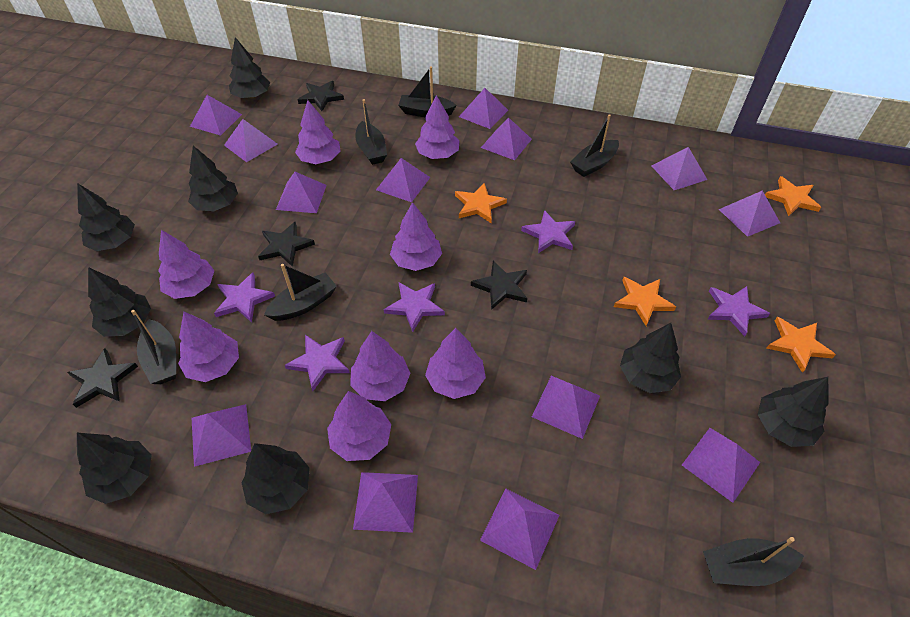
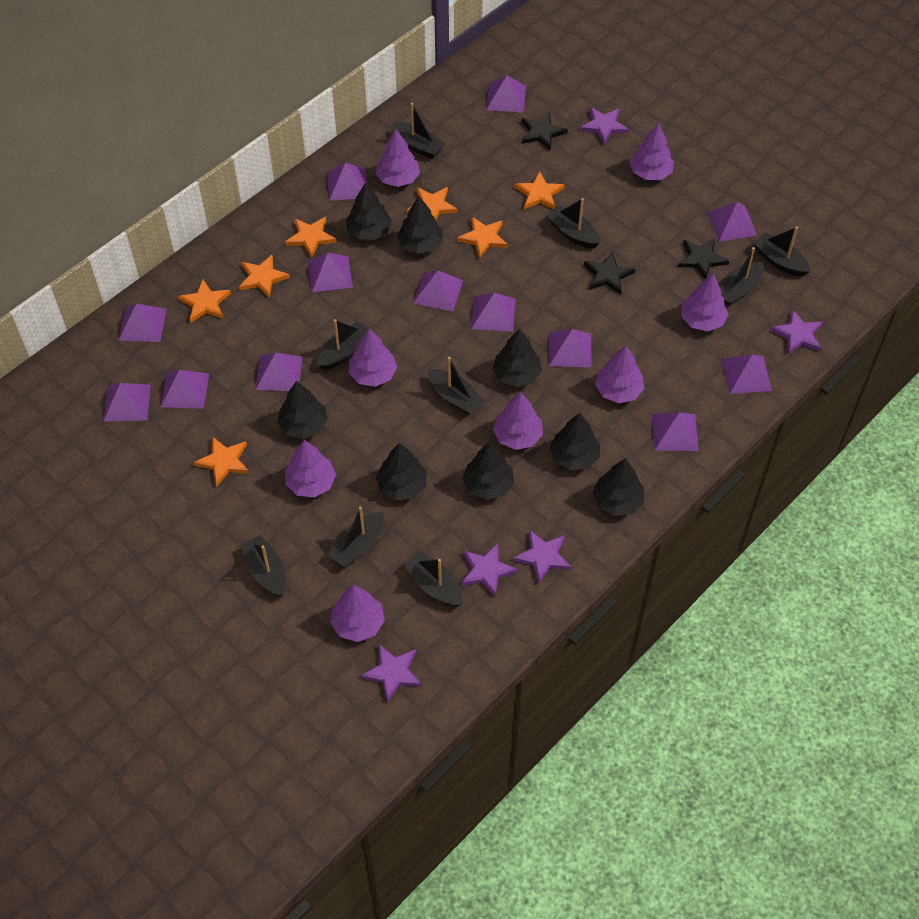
black boat: [131,310,176,384] [264,264,337,321] [355,99,387,165] [398,66,457,117] [570,114,619,177] [703,537,804,586] = 6 -> [240,535,286,597] [318,319,368,370] [328,506,384,567] [393,103,445,159] [403,551,462,607] [428,357,485,415] [546,198,600,248] [720,247,764,306] [753,227,811,277] = 9
black star: [67,349,138,408] [258,222,315,267] [298,81,344,111] [471,261,527,310] = 4 -> [521,112,568,151] [584,251,636,294] [678,239,729,279] = 3
orange star: [455,183,507,223] [614,277,676,326] [765,176,821,216] [766,317,836,373] = 4 -> [178,279,231,323] [193,437,249,487] [239,255,290,298] [285,217,337,258] [407,187,457,220] [457,217,508,259] [515,171,565,210] = 7

